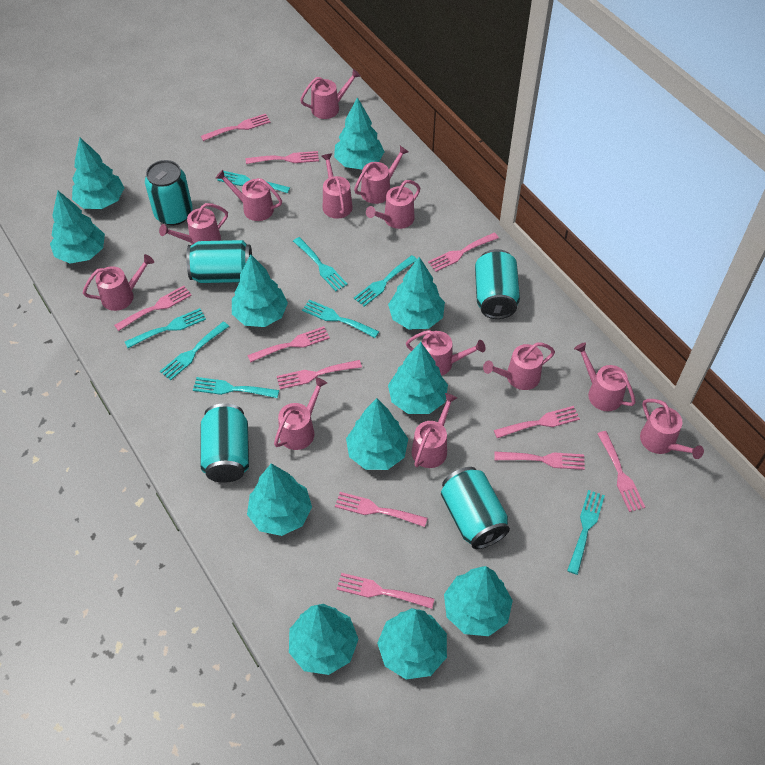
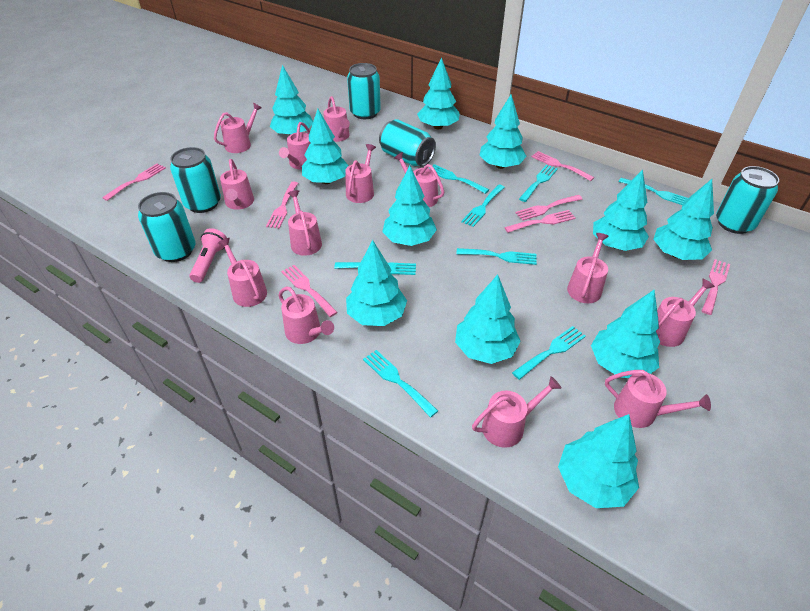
pink flashlight: none = 0 -> [189,228,227,283] = 1
pink fork: [114,286,192,331] [201,114,271,141] [246,151,319,164] [247,326,330,362] [277,360,362,389] [335,492,427,527] [337,573,434,609] [428,232,499,272] [494,406,580,438] [494,451,585,470] [597,431,645,512] = 11 -> [102,163,166,201] [266,181,298,229] [281,265,338,317] [504,210,576,233] [515,195,583,221] [531,151,594,181] [702,259,730,315] = 7

